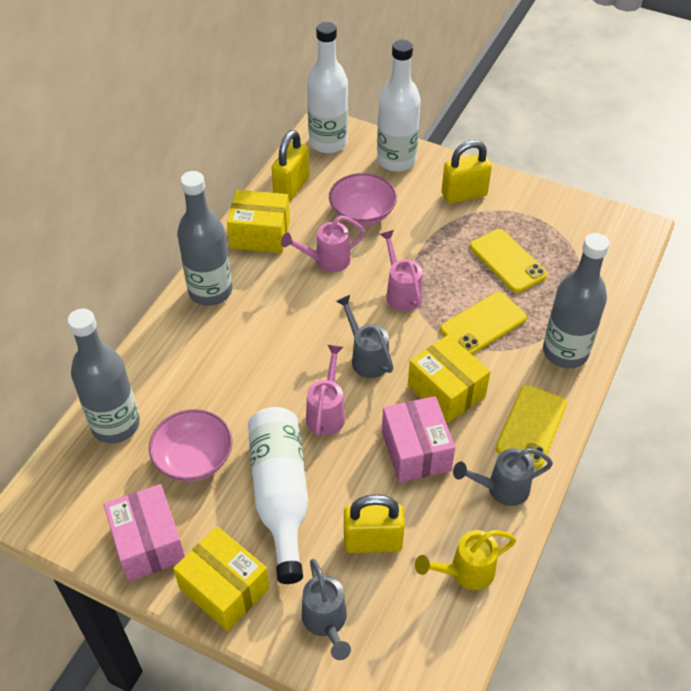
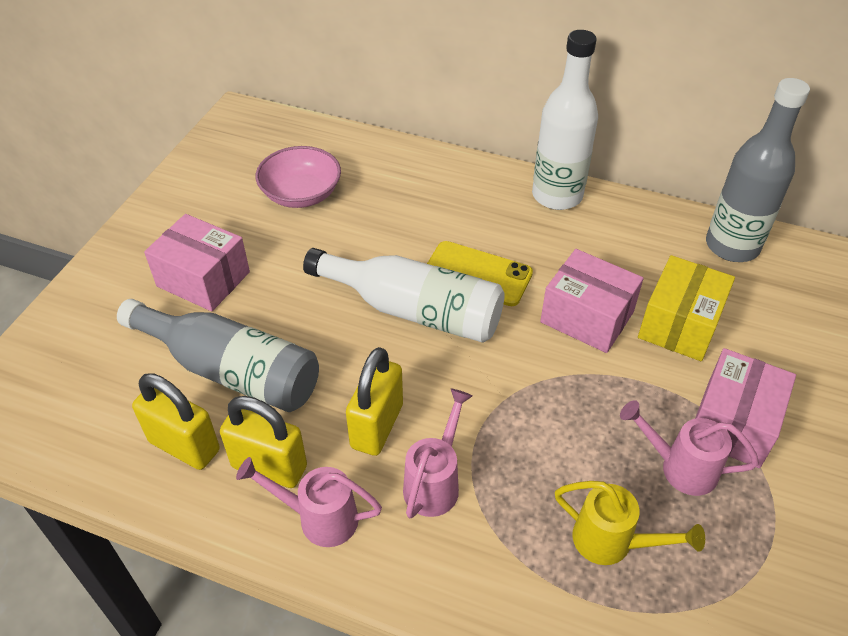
grey bottle: [68,309,140,443] [177,171,232,306] [543,233,609,368] = 3 -> [117,299,319,412] [706,78,810,262] = 2
grey watering can: [302,559,351,660] [336,295,393,378] [453,448,553,506] = 3 -> none = 0
pink bowl: [149,409,232,482] [329,173,397,225] = 2 -> [256,146,341,208] = 1
pink box: [104,484,185,582] [382,396,455,483] = 2 -> [144,214,250,311] [540,249,644,353] [695,348,796,468] = 3
white bottle: [248,407,308,584] [307,22,348,153] [377,40,421,172] = 3 -> [303,248,505,343] [532,30,598,210] = 2
yellow box: [173,526,270,631] [227,190,290,253] [408,334,491,423] = 3 -> [638,255,735,361] = 1
yellow phone: [440,292,527,354] [470,229,547,293] [496,385,567,468] = 3 -> [427,241,533,306] = 1

